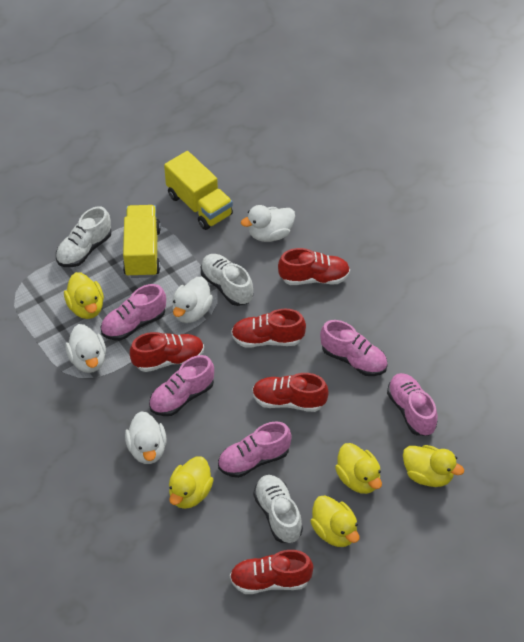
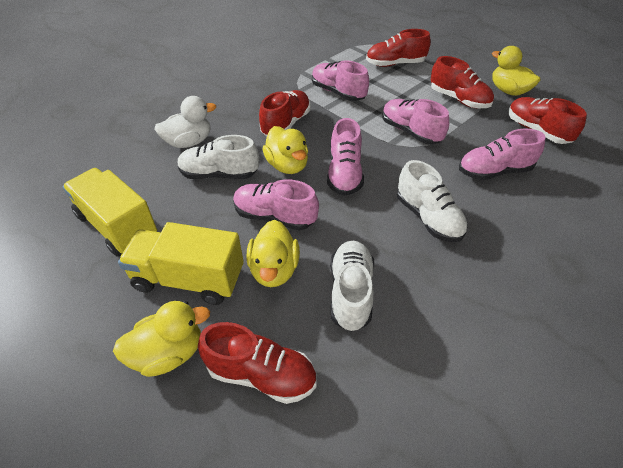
white duck: [66,324,106,373] [125,411,167,464] [172,277,213,323] [241,205,295,242] = 4 -> [154,96,216,148] = 1
yellow duck: [64,272,104,319] [169,456,214,509] [310,495,359,547] [335,443,382,494] [403,445,464,487] = 5 -> [113,301,210,377] [246,220,300,287] [262,126,308,174] [492,46,540,96] = 4

